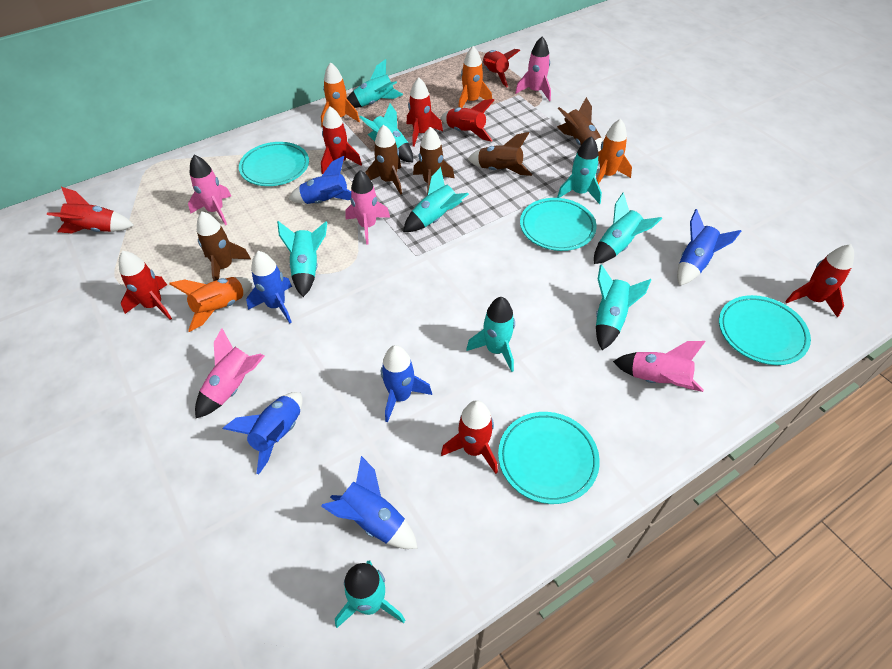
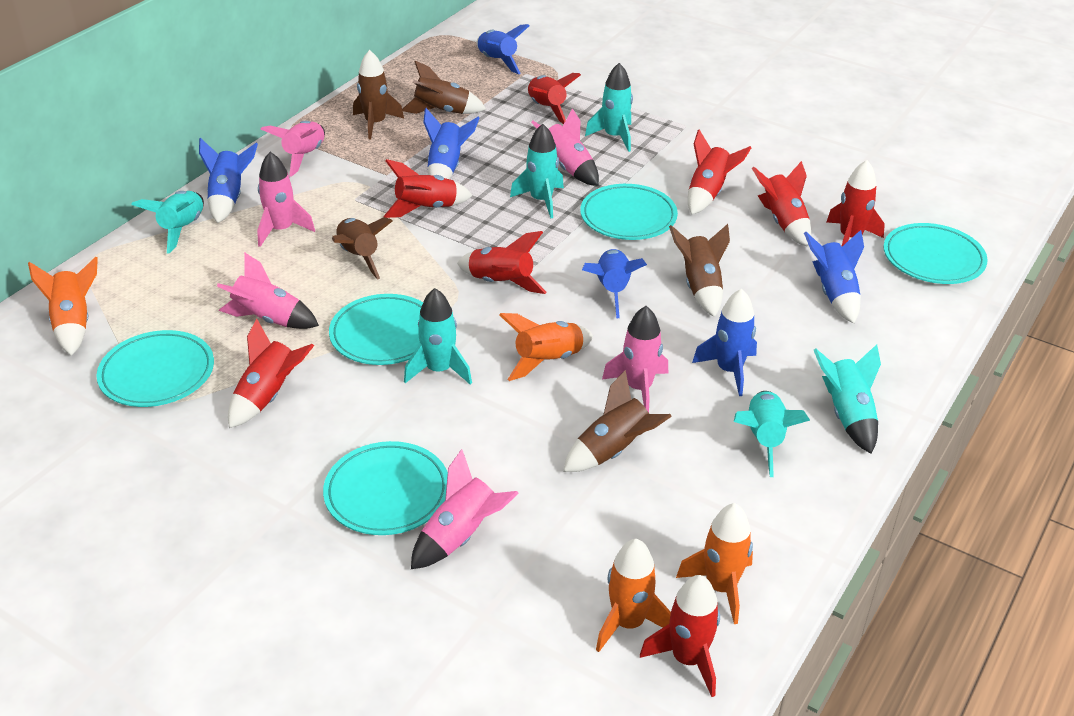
pink rocket: [188,155,231,225] [195,328,265,418] [345,170,390,245] [515,36,551,101] [613,341,706,392] = 5 -> [217,252,319,329] [257,152,315,247] [260,121,325,177] [411,449,519,569] [531,108,599,186] [602,306,668,412] = 6
turquoise plate: [239,142,309,186] [498,412,600,504] [520,198,597,251] [719,295,811,365] = 4 -> [96,330,214,407] [323,441,448,535] [329,294,423,365] [580,184,678,240] [883,223,988,284] = 5
turquoise rocket: [277,221,327,297] [335,561,405,628] [347,59,403,108] [360,103,413,162] [403,167,469,232] [466,297,515,372] [557,136,602,204] [594,192,662,264] [596,264,651,350] = 9 -> [131,191,204,254] [404,288,472,385] [510,124,564,219] [585,63,633,152] [734,391,810,477] [814,344,881,454] = 6

